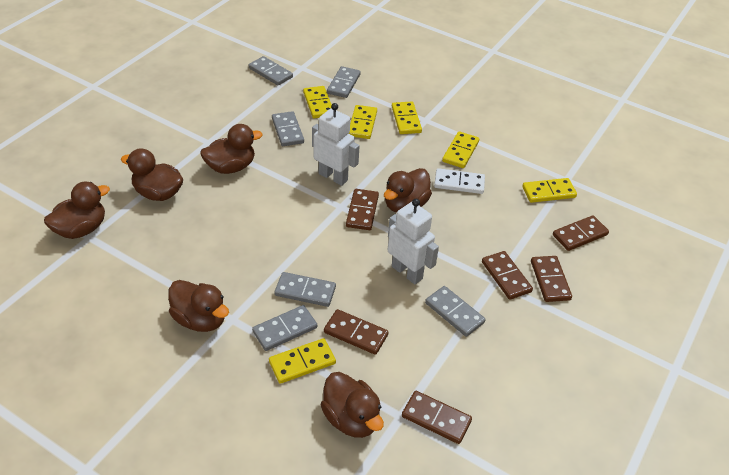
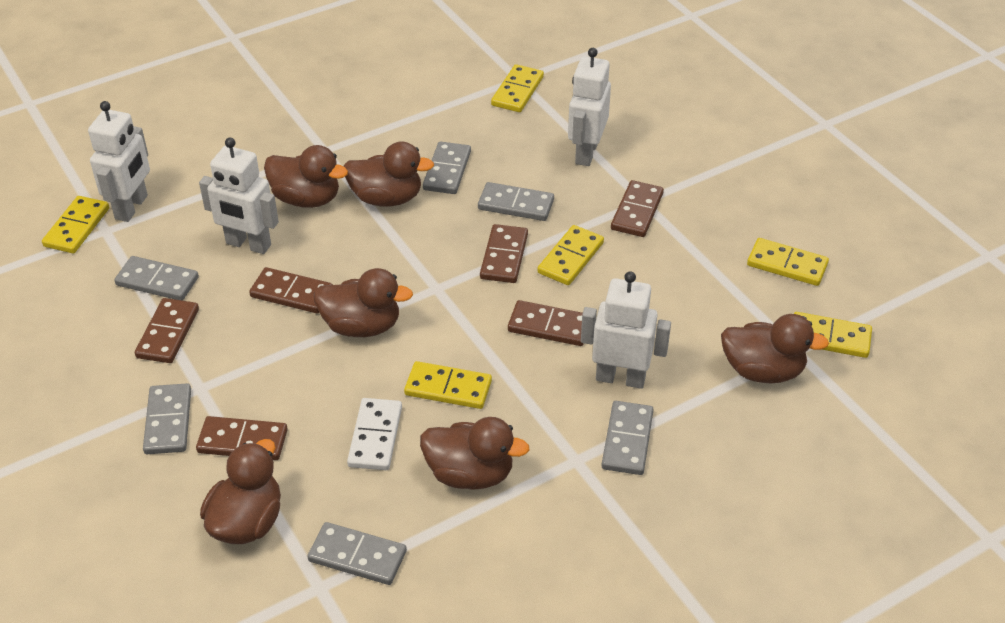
white robot: [312,103,359,186] [388,199,439,284] = 2 -> [88,101,150,222] [199,138,279,254] [568,48,611,166] [581,271,671,389] = 4

